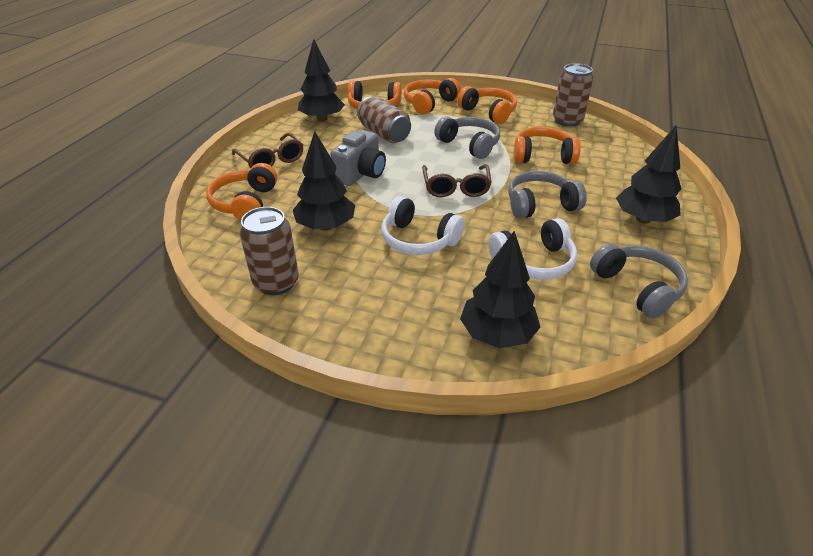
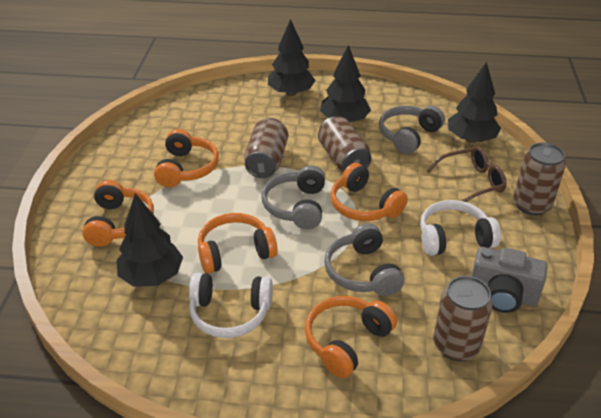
brown can: [240,207,299,295] [357,97,411,143] [553,63,593,127] = 3 -> [244,118,288,178] [318,116,372,172] [433,276,493,361] [513,143,566,216] = 4
brown glasses: [232,133,304,168] [422,164,492,197] = 2 -> [427,146,507,202] = 1

